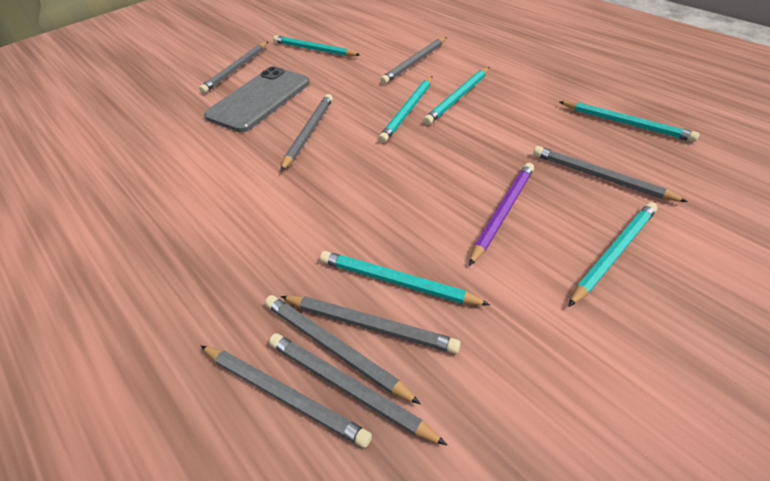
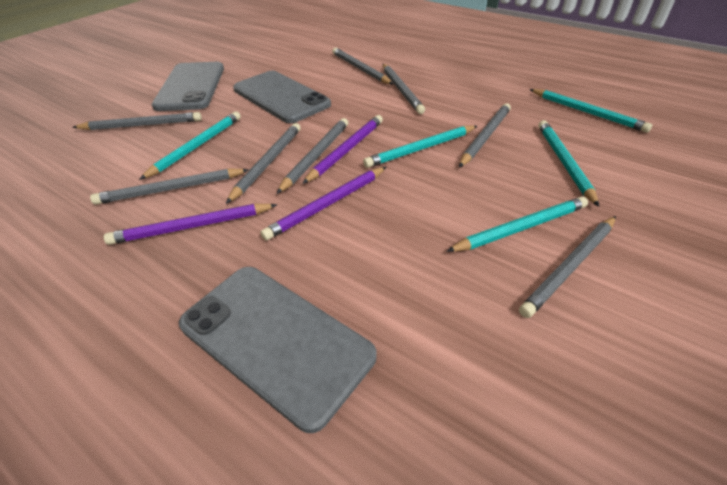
grey phone: [204,66,310,132] = 1 -> [152,62,224,111] [179,267,377,433] [233,71,331,123] = 3
purple pencil: [469,163,534,266] = 1 -> [104,204,277,245] [260,167,386,241] [303,115,383,184] = 3
turquoise pencil: [273,35,360,57] [320,251,490,305] [379,76,432,143] [424,67,489,125] [560,101,699,142] [568,202,658,307] = 6 -> [139,111,241,180] [363,125,477,168] [446,196,588,252] [530,89,652,133] [538,120,599,207] = 5

